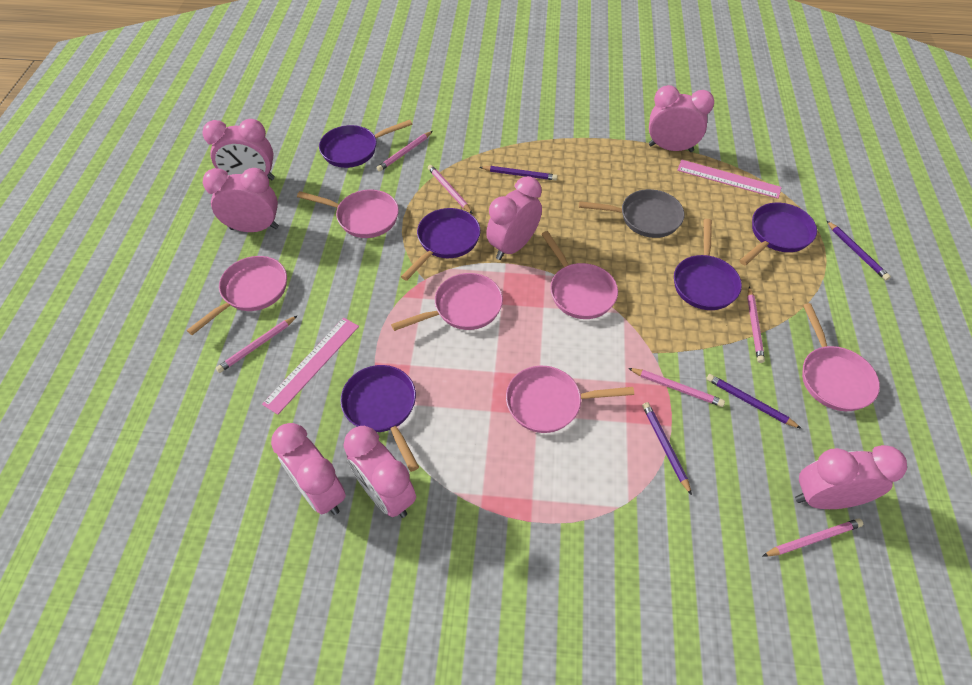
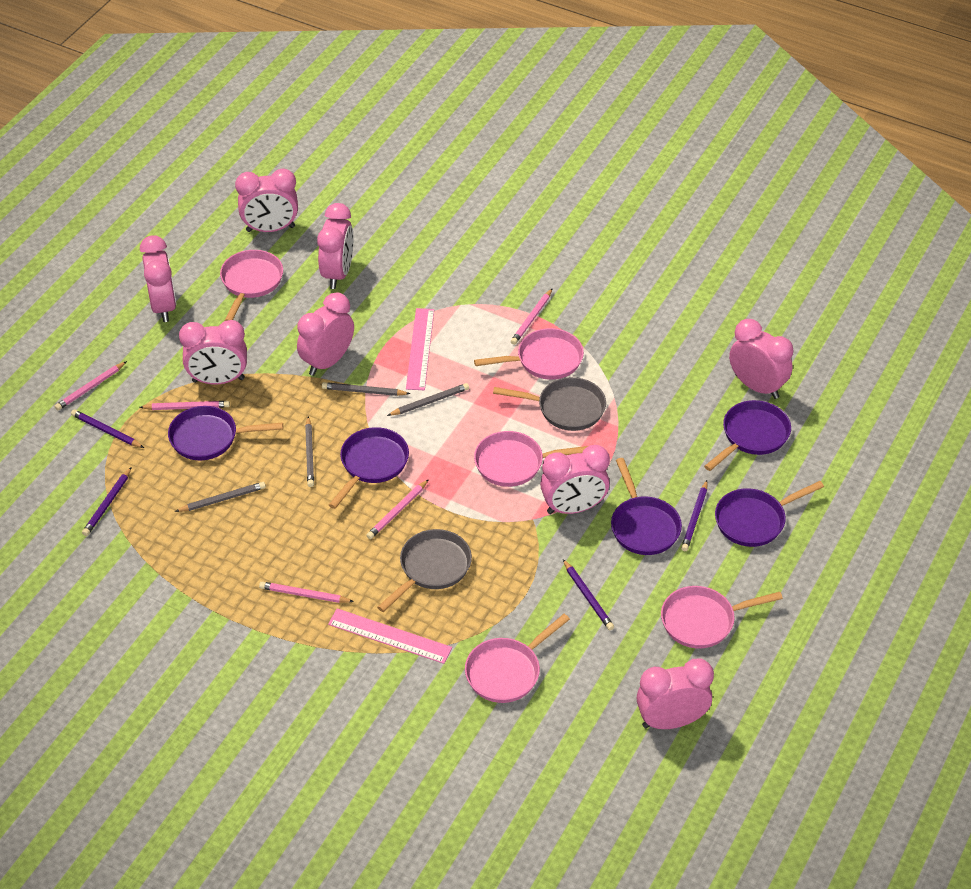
grey pan: [579,189,685,238] = 1 -> [377,529,472,612] [493,377,606,431] = 2
grey pencil: none = 0 -> [175,482,266,512] [305,417,314,487] [322,382,410,396] [387,383,469,416] = 4
pink clock: [202,119,275,180] [203,168,279,232] [271,423,346,515] [343,426,416,518] [486,176,542,260] [649,85,714,152] [795,445,907,509] = 7 -> [140,235,176,322] [179,320,247,384] [235,168,298,232] [297,293,354,376] [317,203,353,289] [540,445,610,514] [637,658,714,729] [729,319,793,399] = 8
pink pan: [187,256,287,335] [297,190,399,238] [391,273,503,331] [506,366,634,433] [541,231,618,319] [802,303,880,411] = 6 -> [220,250,283,321] [465,614,570,703] [474,328,584,380] [474,431,588,487] [661,586,783,648] = 5
pink pencil: [216,316,297,373] [377,131,433,172] [428,165,473,214] [628,368,725,407] [747,287,765,363] [763,518,863,556] = 6 -> [55,361,127,410] [139,401,230,410] [259,582,354,603] [366,479,429,539] [511,288,553,345] = 5

